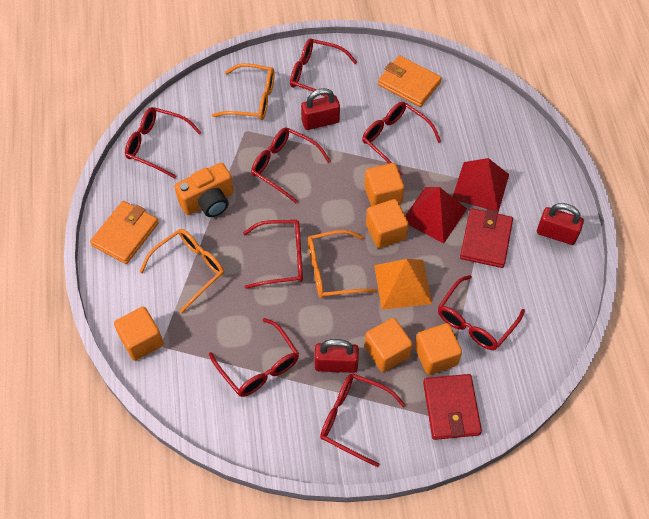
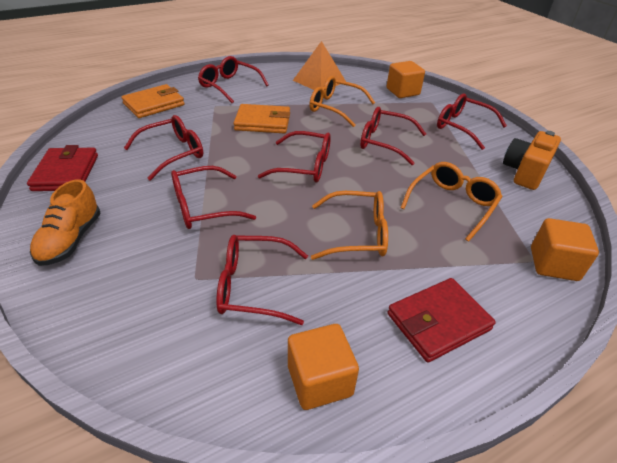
orange cube: [114,307,164,361] [364,163,404,206] [365,318,413,372] [366,199,409,248] [415,323,462,375] = 5 -> [288,324,359,410] [387,61,425,98] [531,218,599,281] = 3
orange shoe: none = 0 -> [30,179,101,266] = 1
red glasses: [125,107,202,178] [209,318,299,397] [243,220,303,289] [251,127,330,204] [290,38,357,97] [320,373,406,467] [362,102,441,176] [438,275,525,350] = 8 -> [124,115,203,181] [171,166,256,229] [198,56,269,103] [217,235,308,325] [258,131,331,182] [360,107,426,165] [437,93,507,150] = 7
red padlock: [301,88,340,130] [314,339,359,373] [537,203,584,245] = 3 -> none = 0
red pyramid: [405,187,467,244] [453,158,509,212] = 2 -> none = 0

